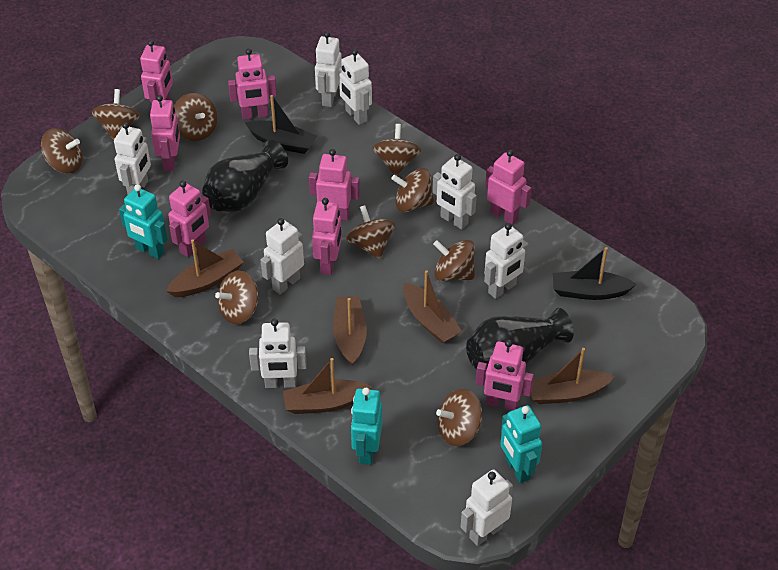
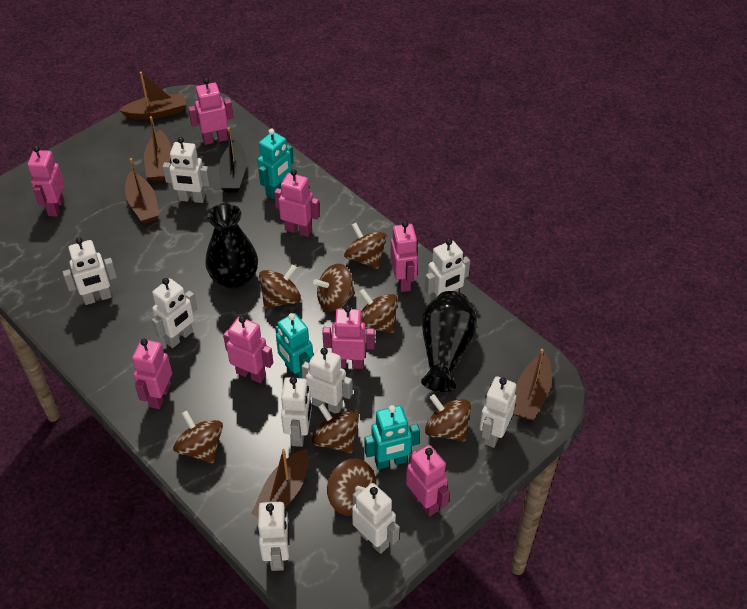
black boat: [245,95,317,154] [553,247,637,300] = 2 -> [219,127,247,193] = 1
brown spinning top: [41,128,83,174] [92,89,140,140] [174,93,218,141] [215,271,259,324] [346,205,395,259] [373,124,421,176] [391,168,434,212] [433,240,475,281] [436,389,482,446] = 9 -> [173,411,223,463] [259,265,301,308] [312,403,359,453] [313,263,355,312] [327,458,376,516] [344,223,387,269] [359,289,398,333] [425,394,471,442] = 8
white robot: [114,122,151,194] [249,319,307,388] [261,218,304,294] [315,31,342,107] [339,49,372,125] [433,154,477,230] [461,469,513,546] [484,223,529,299] = 8 -> [63,238,117,305] [152,278,197,348] [162,137,211,203] [258,502,290,571] [281,377,312,447] [301,348,353,414] [352,483,399,554] [425,238,470,302] [479,376,516,448] = 9

